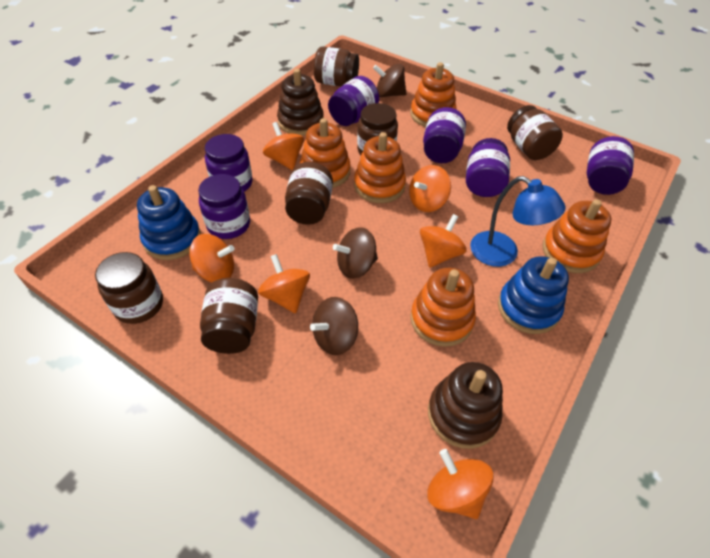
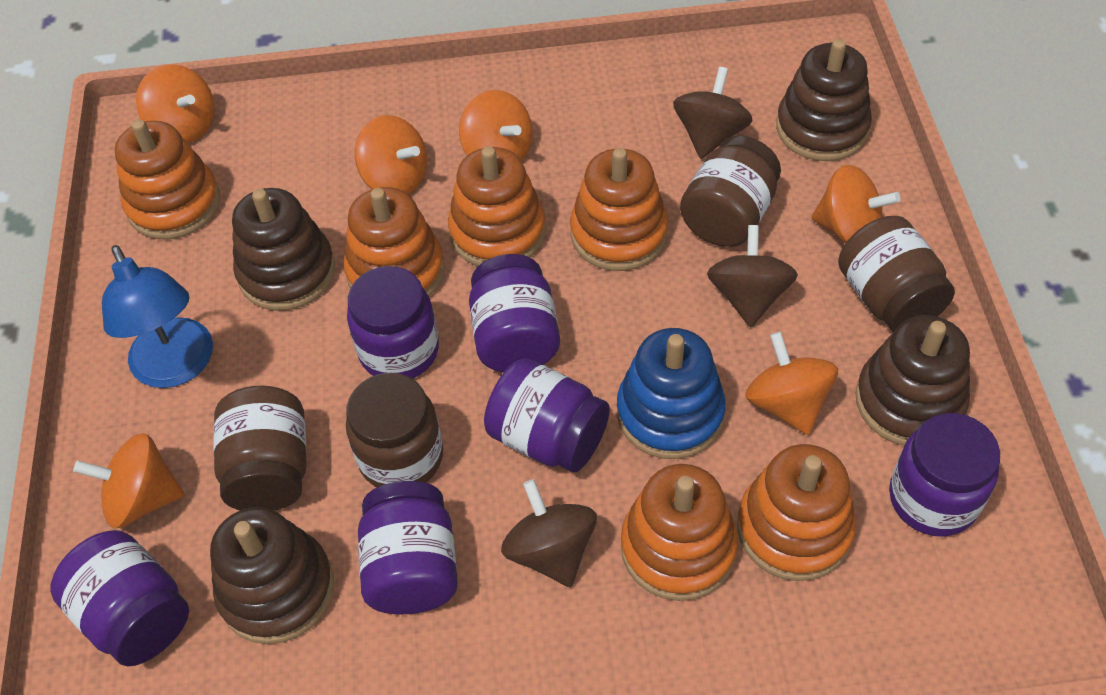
blue stacking toy: [137,185,201,260] [498,256,569,334] = 2 -> [617,328,726,459] = 1
brown jar: [95,252,163,324] [200,278,258,354] [285,162,333,225] [314,46,359,86] [357,103,398,155] [507,105,563,160] = 6 -> [214,386,307,511] [346,373,443,487] [680,136,781,247] [838,216,955,332] = 4
brown stacking toy: [277,69,324,135] [428,362,503,449] = 2 -> [210,507,334,644] [232,188,335,311] [776,39,872,161] [855,315,970,446] = 4
orange stacking toy: [300,118,350,188] [354,132,406,203] [410,62,456,127] [411,268,476,347] [543,199,611,273] = 5 -> [115,119,220,239] [344,187,445,297] [448,146,546,266] [570,148,668,271] [621,464,738,601] [737,444,856,581] = 6

